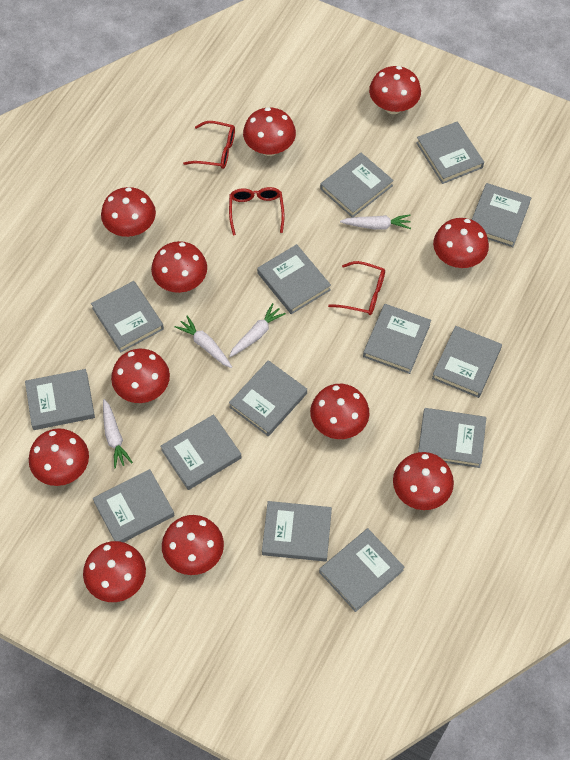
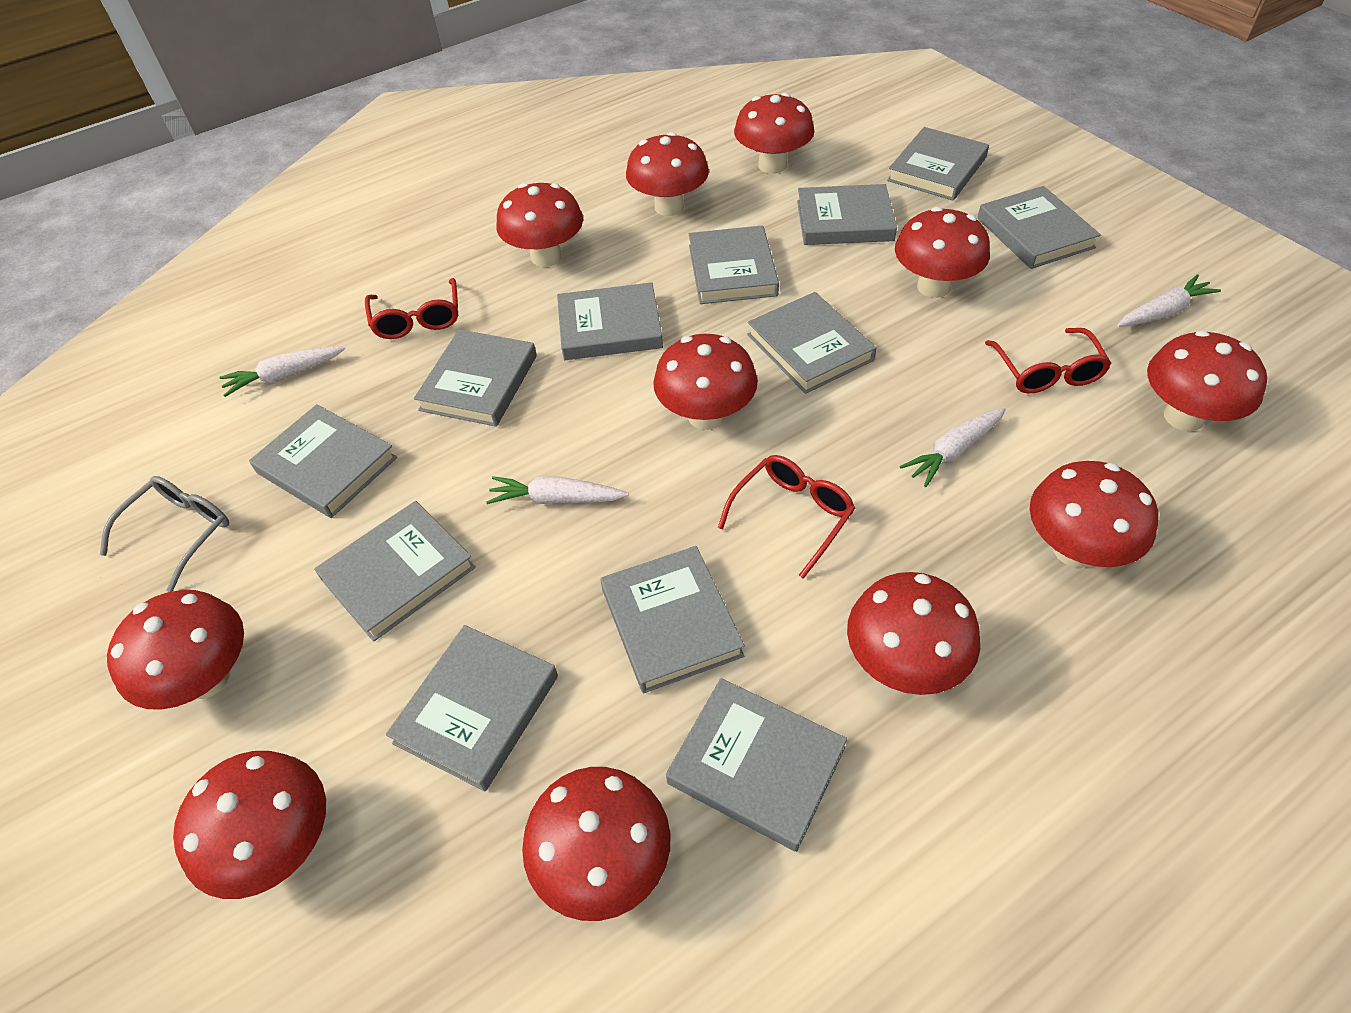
grey book: [25,369,95,430] [91,281,164,352] [93,469,175,542] [160,414,242,490] [229,360,307,436] [257,244,331,314] [262,501,332,562] [319,528,404,612] [320,153,394,217] [363,304,431,374] [416,122,484,184] [418,408,486,468] [432,326,502,398] [472,183,532,247] = 14 -> [249,404,397,518] [314,501,476,642] [386,625,558,791] [414,329,537,427] [557,282,663,360] [600,546,745,693] [666,678,847,852] [689,225,779,304] [747,292,876,394] [797,184,897,245] [887,127,989,201] [977,186,1101,269] = 12
grey glasses: none = 0 -> [100,476,229,592] = 1

